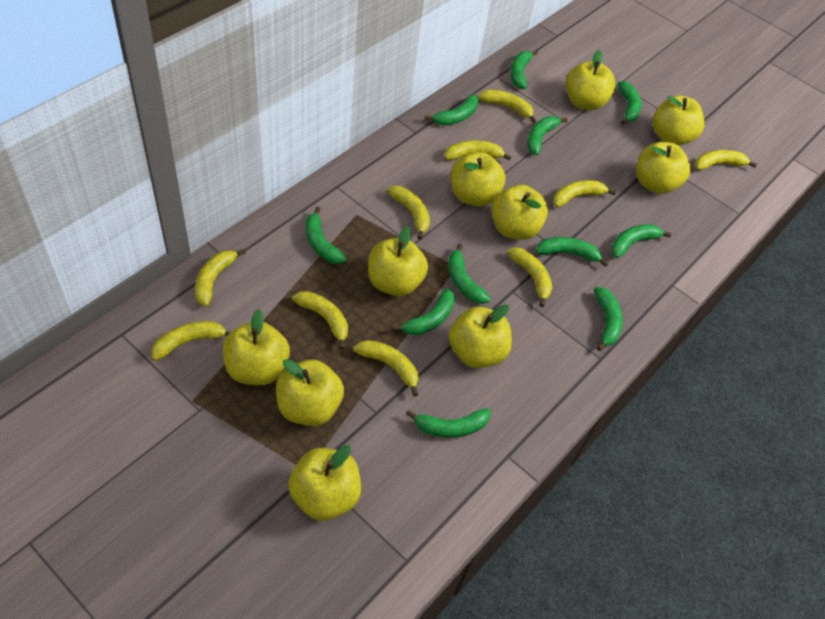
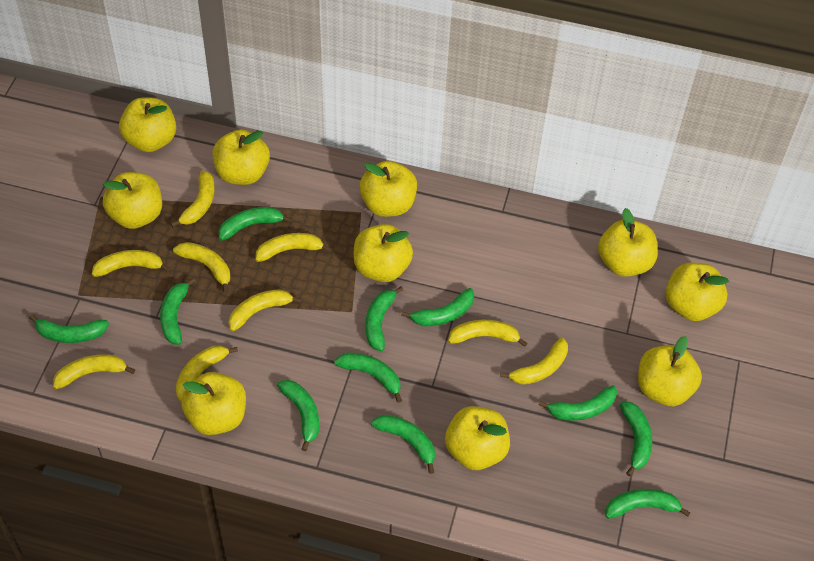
yellow banana: [152,321,230,361] [195,249,246,307] [292,291,348,350] [353,340,418,397] [387,186,430,240] [445,140,512,161] [478,90,536,123] [507,247,552,307] [553,180,616,208] [695,150,757,170] = 10 -> [53,354,135,389] [92,250,170,277] [171,170,215,227] [173,242,230,293] [175,346,238,401] [229,289,302,332] [255,233,331,262] [448,320,528,347] [500,338,568,385] = 9

